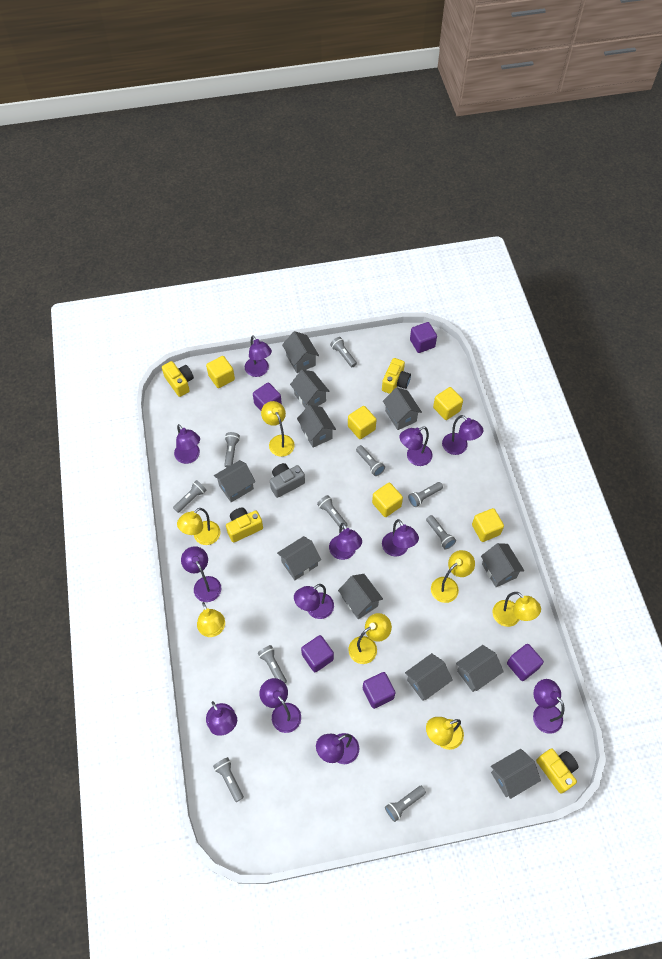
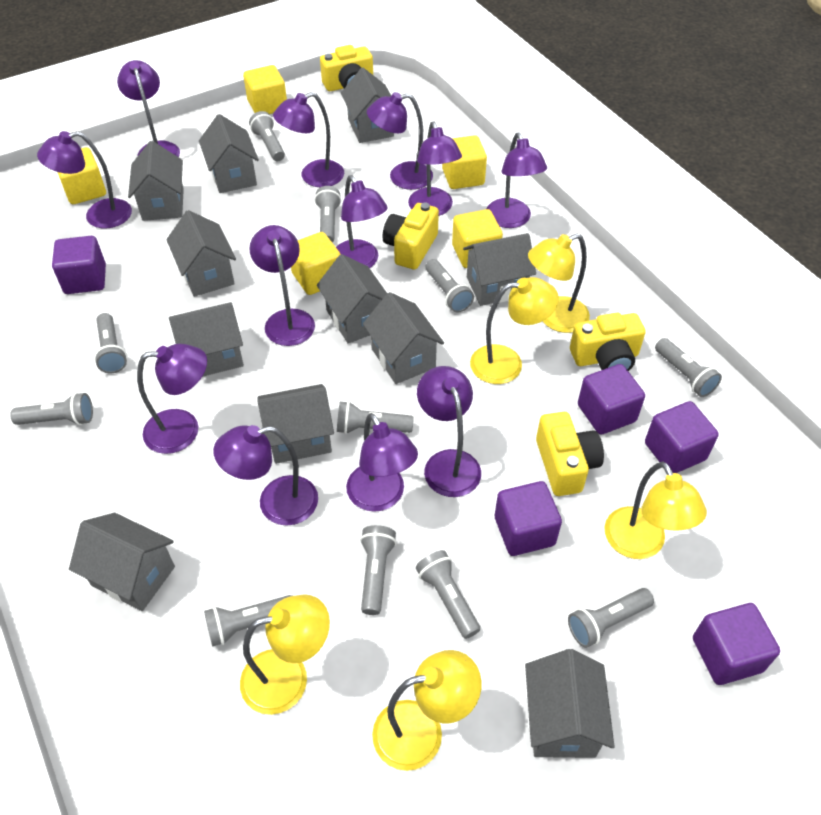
grey camera: [270,463,305,498] = 1 -> none = 0
grey flashlight: [173,480,207,513] [213,757,244,802] [224,432,240,468] [258,645,287,683] [317,495,348,530] [330,337,357,367] [356,445,385,476] [385,786,426,822] [408,482,443,507] [426,515,456,549] = 10 -> [10,393,93,425] [94,313,127,373] [204,595,292,647] [249,111,285,161] [315,186,341,243] [337,401,414,434] [360,525,397,615] [416,550,480,639] [425,259,474,312] [568,588,654,648] [655,338,722,397] = 11
yellow lamp: [177,508,220,545] [197,602,225,637] [261,401,295,457] [348,613,392,664] [426,717,464,750] [431,550,475,603] [492,592,541,627] = 7 -> [240,594,330,715] [372,650,482,771] [470,277,559,384] [528,234,590,333] [604,462,707,559] = 5

